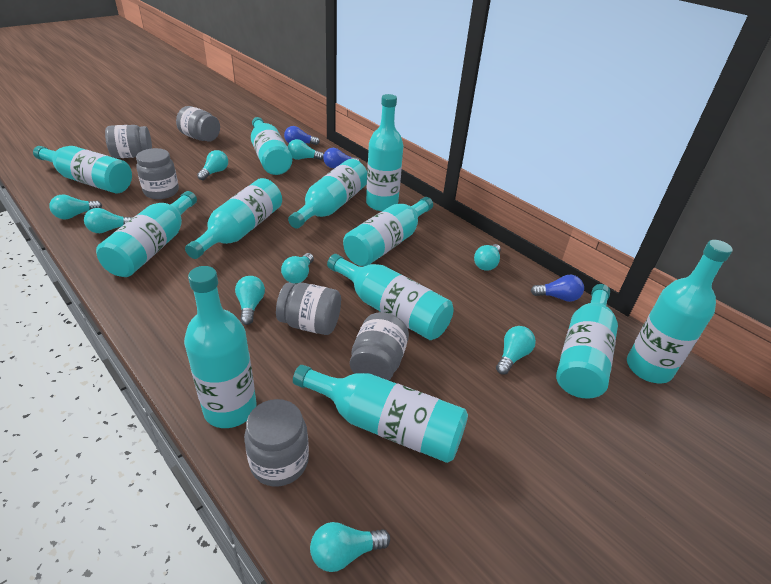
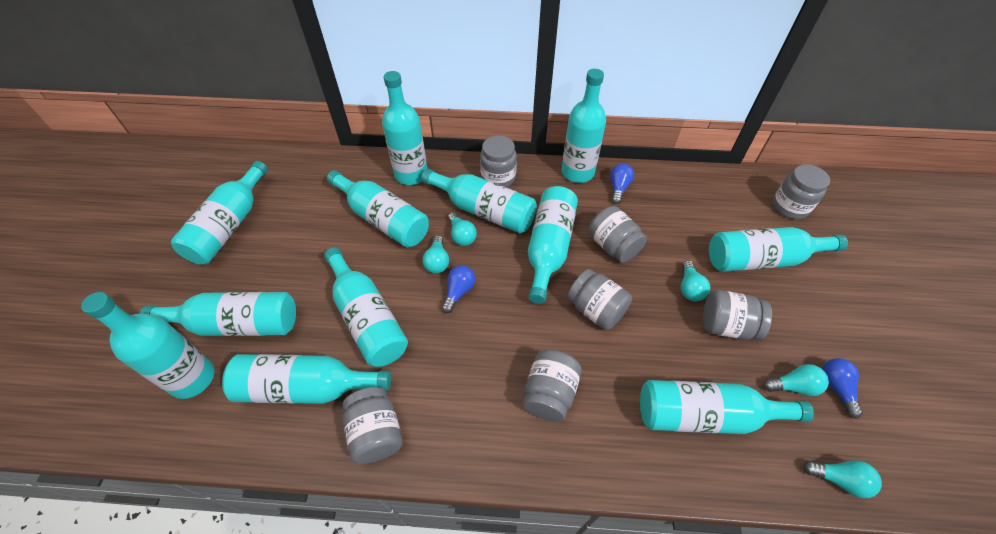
grey jar: [105,125,152,158] [136,148,179,199] [176,106,220,142] [244,399,309,487] [276,282,341,335] [350,312,409,380] = 6 -> [342,387,403,464] [480,135,517,187] [523,350,581,422] [567,269,632,330] [588,206,647,263] [703,290,772,340] [772,164,830,219] = 7
turquoise light bulb: [49,194,102,219] [84,208,133,233] [197,150,228,180] [235,276,265,325] [281,253,314,284] [288,139,324,160] [310,522,390,572] [474,244,501,271] [496,326,536,375] = 9 -> [423,235,449,274] [448,212,477,246] [681,260,710,301] [764,364,829,396] [803,460,882,498] = 5

